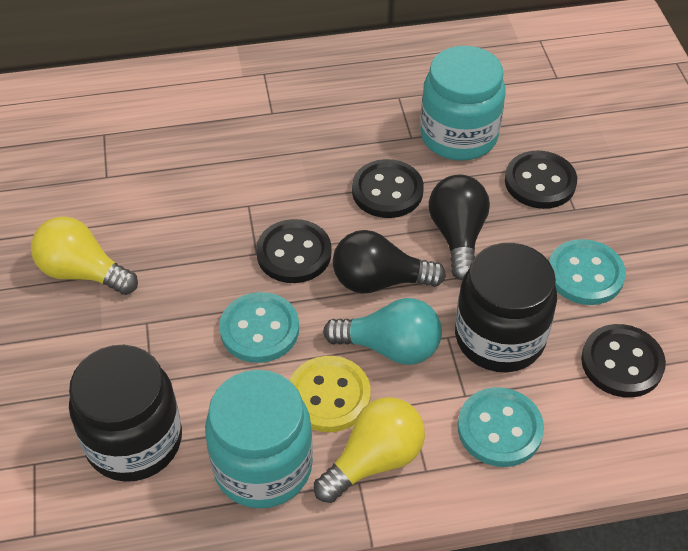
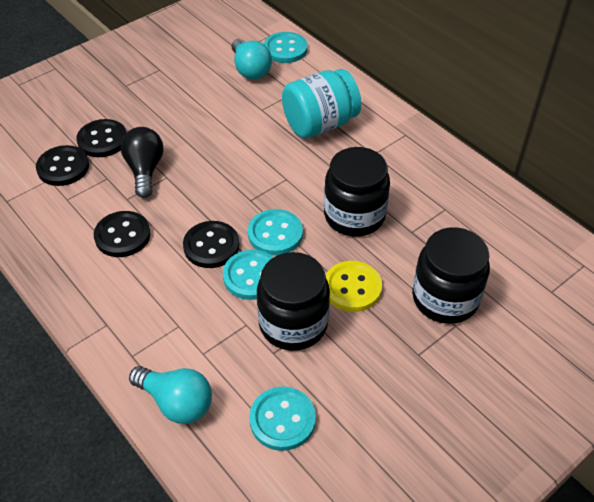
black jar: [69,345,182,482] [455,243,557,372] = 2 -> [257,252,330,351] [324,147,390,236] [412,227,490,324] = 3
black light bulb: [333,230,446,294] [429,175,490,280] = 2 -> [121,127,164,198] = 1
turquoise button: [219,292,299,363] [458,387,544,467] [549,239,626,305] = 3 -> [223,250,274,300] [248,209,303,255] [249,387,316,451] [264,32,308,63] = 4
turquoise jar: [205,370,313,508] [420,46,505,161] = 2 -> [282,69,361,138] = 1
turquoise light bulb: [323,298,442,365] = 1 -> [129,366,212,424] [232,39,272,79] = 2
yellow light bulb: [31,216,138,295] [314,397,425,503] = 2 -> none = 0

